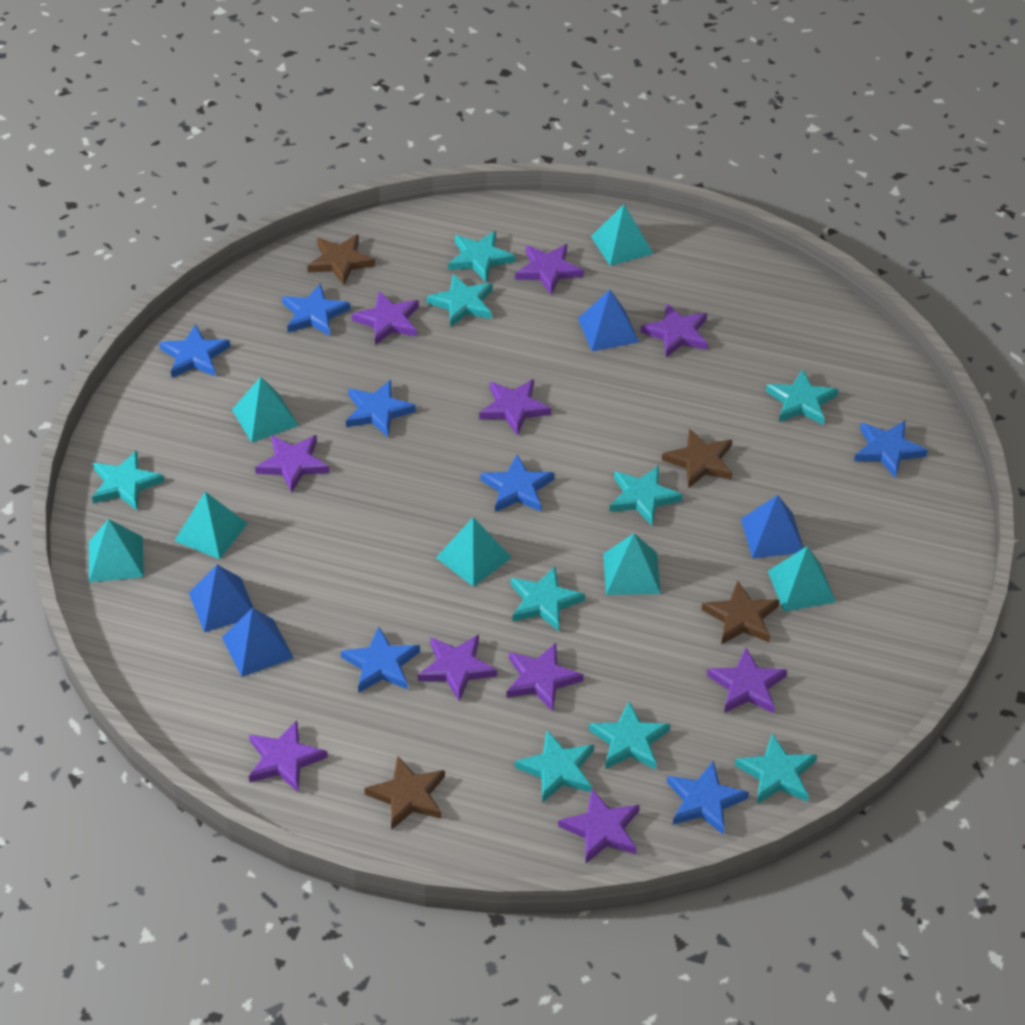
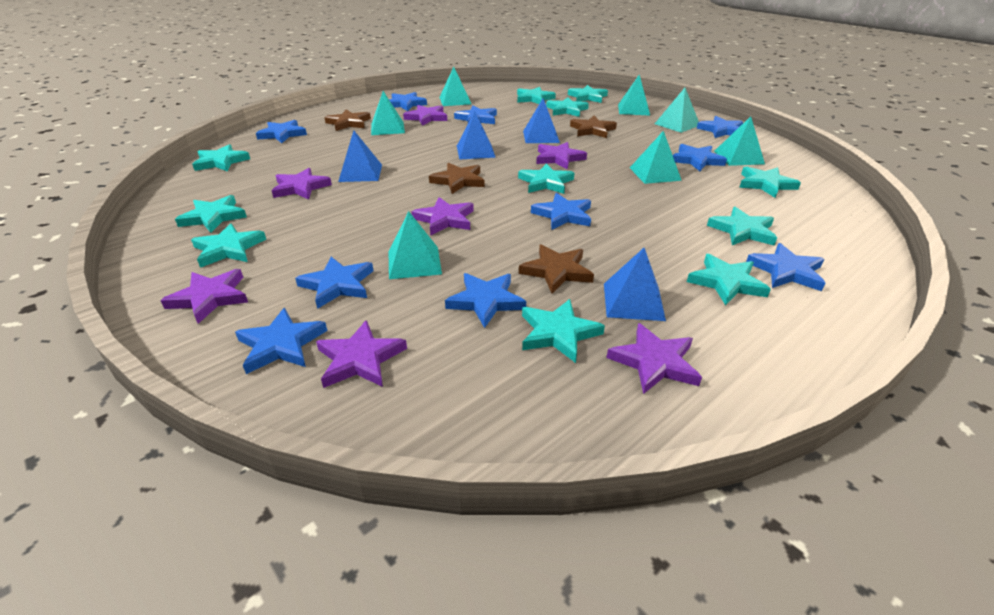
blue star: [159,324,231,378] [282,283,351,336] [341,626,420,693] [346,380,416,437] [480,454,555,512] [667,760,749,835] [854,420,928,479] = 7 -> [235,308,327,374] [256,120,307,143] [295,257,374,309] [389,92,427,111] [445,273,526,328] [454,106,497,124] [531,193,591,230] [673,144,727,171] [697,116,743,138] [746,243,825,291] = 10
purple star: [249,720,328,792] [255,435,330,493] [352,291,419,345] [418,635,497,701] [479,379,551,436] [507,643,584,711] [515,244,583,294] [558,789,640,863] [641,303,708,357] [707,648,787,713] = 10 -> [160,269,248,324] [272,168,332,200] [316,320,407,388] [403,105,447,126] [411,197,474,236] [536,142,587,169] [606,323,702,394] = 7
turquoise star: [92,450,164,511] [427,274,493,327] [448,231,515,282] [511,566,585,631] [515,730,594,803] [589,701,670,769] [610,465,683,526] [735,733,817,804] [766,369,838,425] = 9 -> [175,195,247,233] [191,223,266,268] [192,144,250,172] [517,87,556,104] [518,163,574,194] [522,299,605,363] [546,97,589,117] [568,85,608,103] [687,254,771,305] [707,207,777,245] [739,166,801,198] = 11

